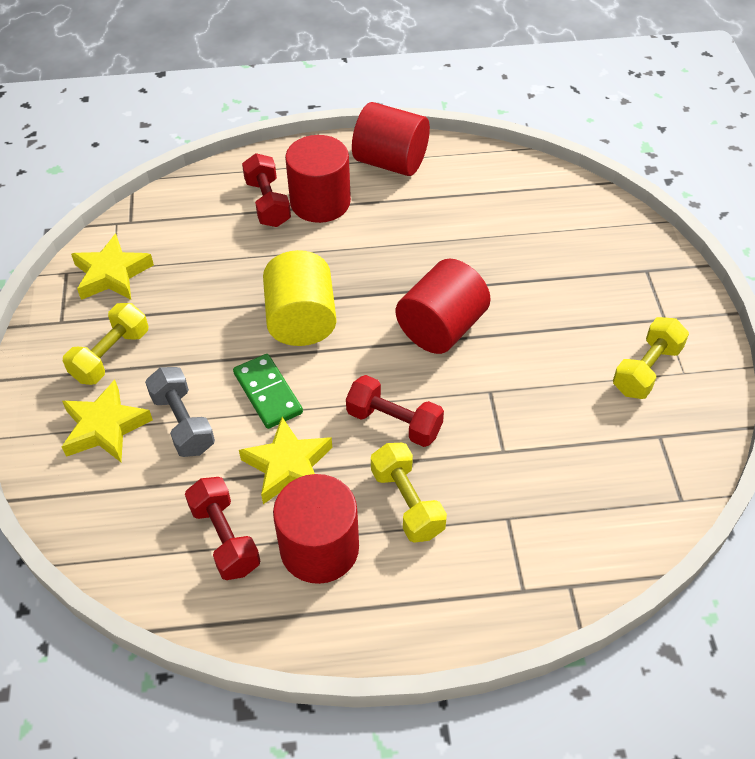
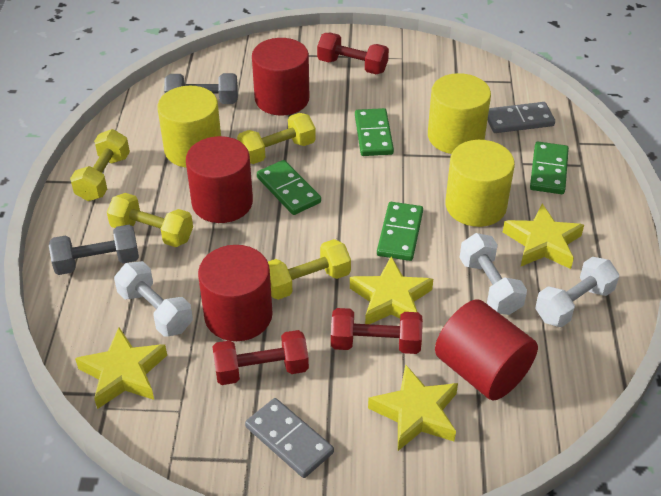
green domino: [233,354,303,429] = 1 -> [257,160,321,215] [355,108,394,156] [377,202,423,261] [530,142,569,194] = 4
grey domino: none = 0 -> [245,398,334,478] [487,102,555,133] = 2
grey dumbbell: [145,367,215,457] = 1 -> [49,225,139,275] [164,73,238,104] = 2
white dumbbell: none = 0 -> [114,261,193,337] [460,233,527,315] [535,257,619,327] = 3
yellow cylinder: [263,250,337,346] = 1 -> [157,86,221,168] [428,73,491,154] [445,140,515,227] = 3
yellow dumbbell: [63,303,148,385] [371,443,447,543] [613,317,689,399] = 3 -> [70,129,130,201] [107,193,193,247] [237,113,316,164] [268,239,351,300] = 4
yellow star: [62,380,153,462] [71,233,154,300] [239,417,332,504] = 3 -> [75,327,167,409] [350,256,433,324] [368,364,458,451] [503,204,584,269] = 4

